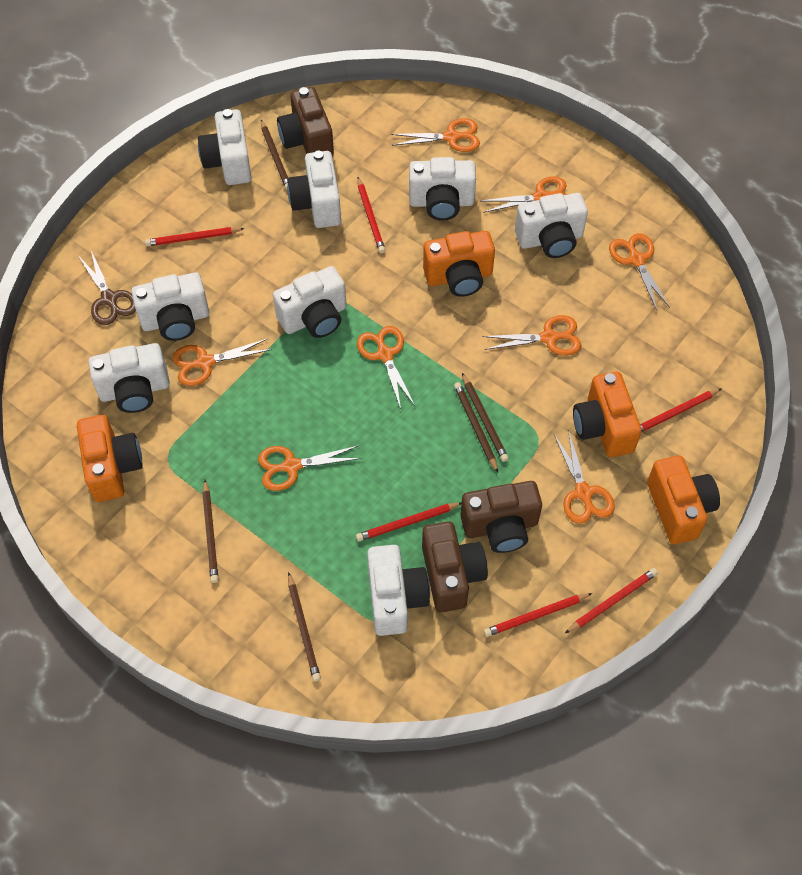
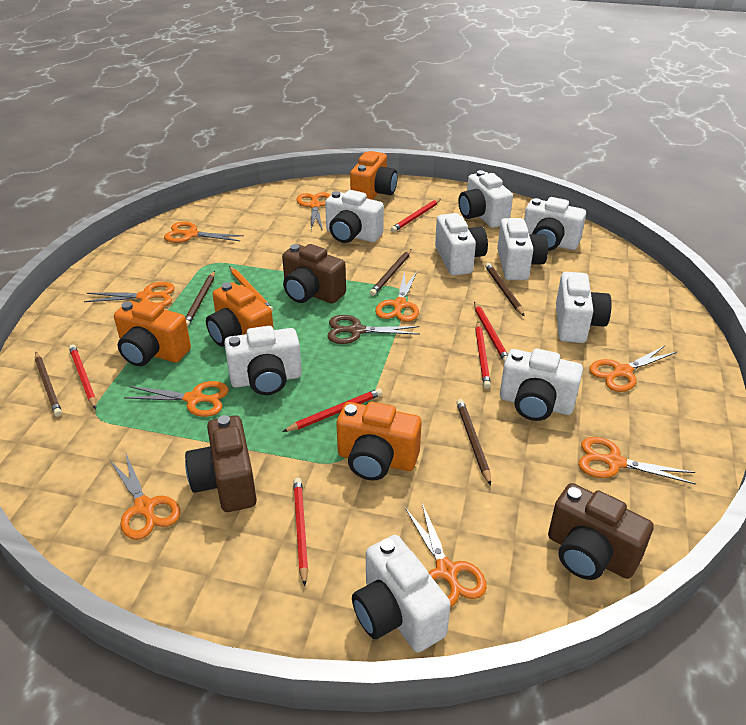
orange pencil: none = 0 -> [229,266,273,311] = 1
orange scissors: [172,338,272,386] [258,446,362,491] [357,326,415,409] [391,118,480,152] [481,176,567,213] [482,315,581,356] [554,430,615,524] [609,233,670,310] = 8 -> [84,282,175,307] [109,452,180,540] [124,381,229,417] [164,222,244,243] [297,192,330,231] [375,271,419,322] [405,503,487,607] [578,437,696,485] [589,346,677,392] = 9
white camera: [88,343,170,413] [131,272,209,341] [198,109,252,185] [273,266,347,338] [287,151,341,228] [367,545,430,636] [409,157,476,221] [515,193,588,258] = 8 -> [224,326,302,395] [325,190,384,243] [352,535,451,652] [435,213,488,276] [458,170,513,228] [497,218,548,280] [500,349,583,421] [524,197,586,251] [556,272,612,343] = 9

